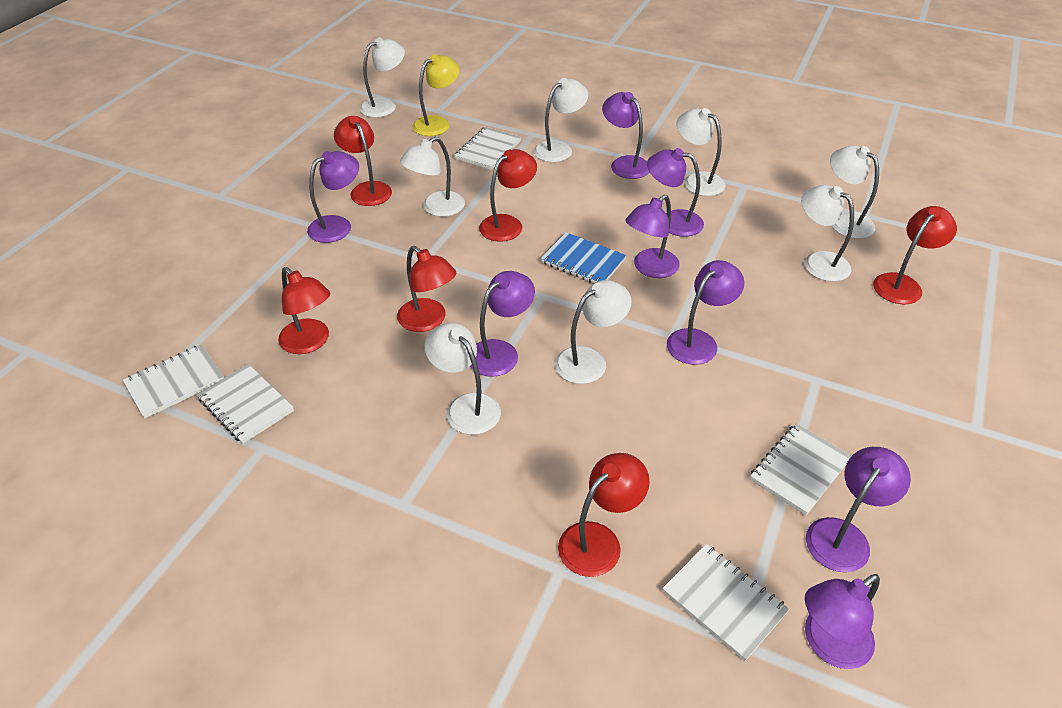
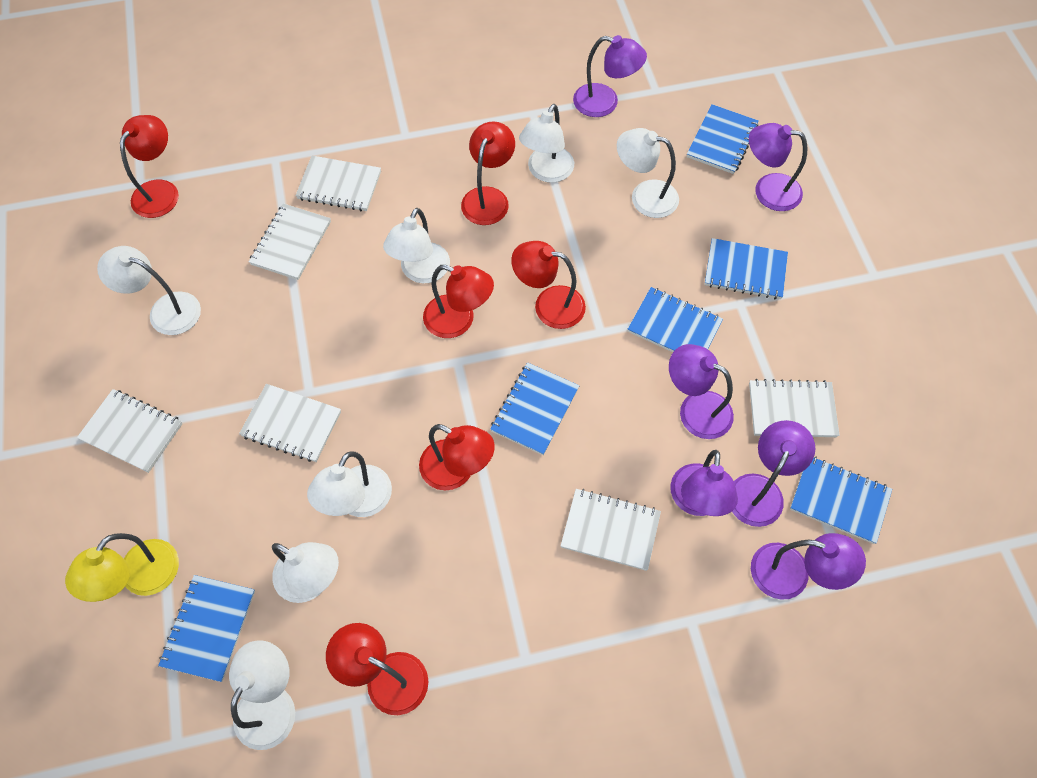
blue notebook: [541,232,626,283] = 1 -> [158,575,255,682] [490,362,579,455] [628,287,723,352] [687,104,759,174] [705,238,788,299] [790,457,892,544] = 6
purple lamp: [307,151,359,243] [470,271,535,377] [602,92,649,179] [626,195,680,278] [647,148,704,237] [667,260,744,365] [805,574,880,669] [806,447,911,572] = 8 -> [573,35,647,117] [669,344,734,439] [670,450,738,516] [732,420,815,527] [749,123,807,211] [751,533,866,600] = 6
white lamp: [360,38,405,117] [400,137,465,217] [425,323,501,435] [534,78,588,162] [555,280,632,384] [676,108,725,196] [801,185,854,282] [830,145,879,239] = 8 -> [97,246,201,335] [229,640,295,750] [272,542,339,603] [307,451,392,517] [383,208,450,283] [519,104,574,183] [617,128,679,218] = 7
white notebook: [123,344,224,418] [197,364,294,444] [454,127,521,170] [662,544,789,661] [750,423,851,515] = 5 -> [77,389,182,473] [239,384,341,462] [249,203,331,280] [296,156,381,211] [561,489,661,571] [749,379,840,437] = 6

